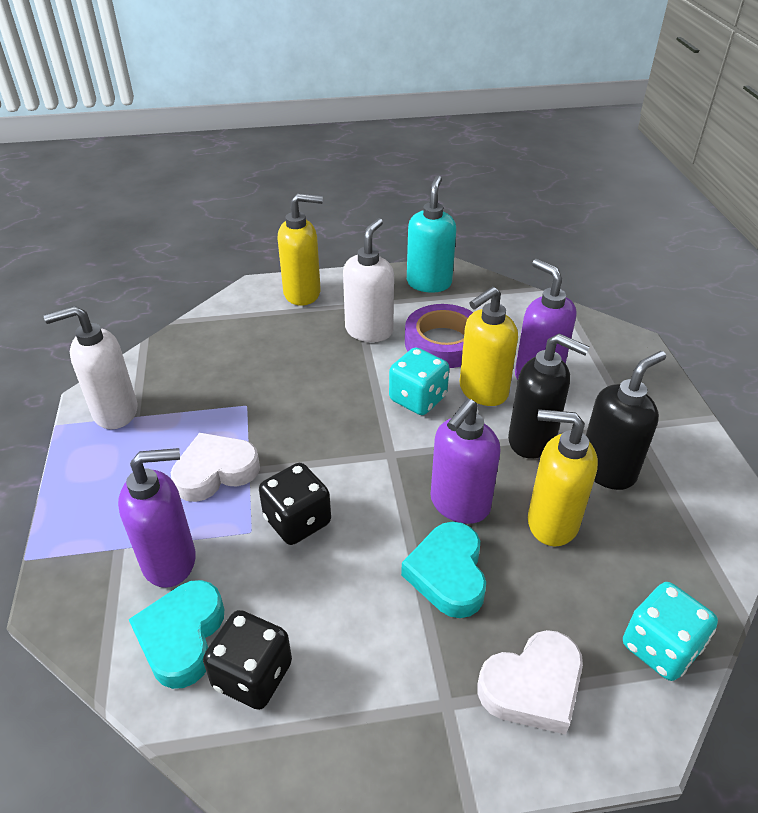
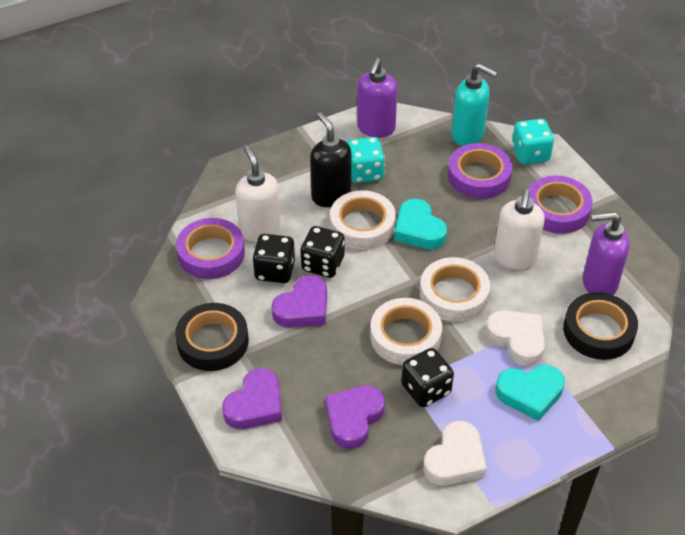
black dice: [203,610,292,710] [259,463,331,545] = 2 -> [252,234,295,283] [300,226,345,278] [401,348,454,407] = 3
black soap dispenser: [508,334,590,459] [586,351,666,490] = 2 -> [310,112,351,207] = 1
black tape: none = 0 -> [175,303,249,371] [563,292,638,360] = 2
purple heart: none = 0 -> [222,368,282,429] [272,275,327,328] [325,385,385,449] = 3
purple soap dispenser: [118,448,196,588] [431,399,500,524] [515,259,576,380] = 3 -> [357,58,398,138] [583,212,630,295] = 2
purple tape: [405,304,473,368] = 1 -> [176,218,245,279] [448,143,512,199] [529,176,593,234] = 3
white tape: none = 0 -> [330,191,396,250] [370,298,442,365] [420,257,490,322] = 3
yellow soap dispenser: [278,193,323,306] [460,287,518,406] [528,409,598,546] = 3 -> none = 0

